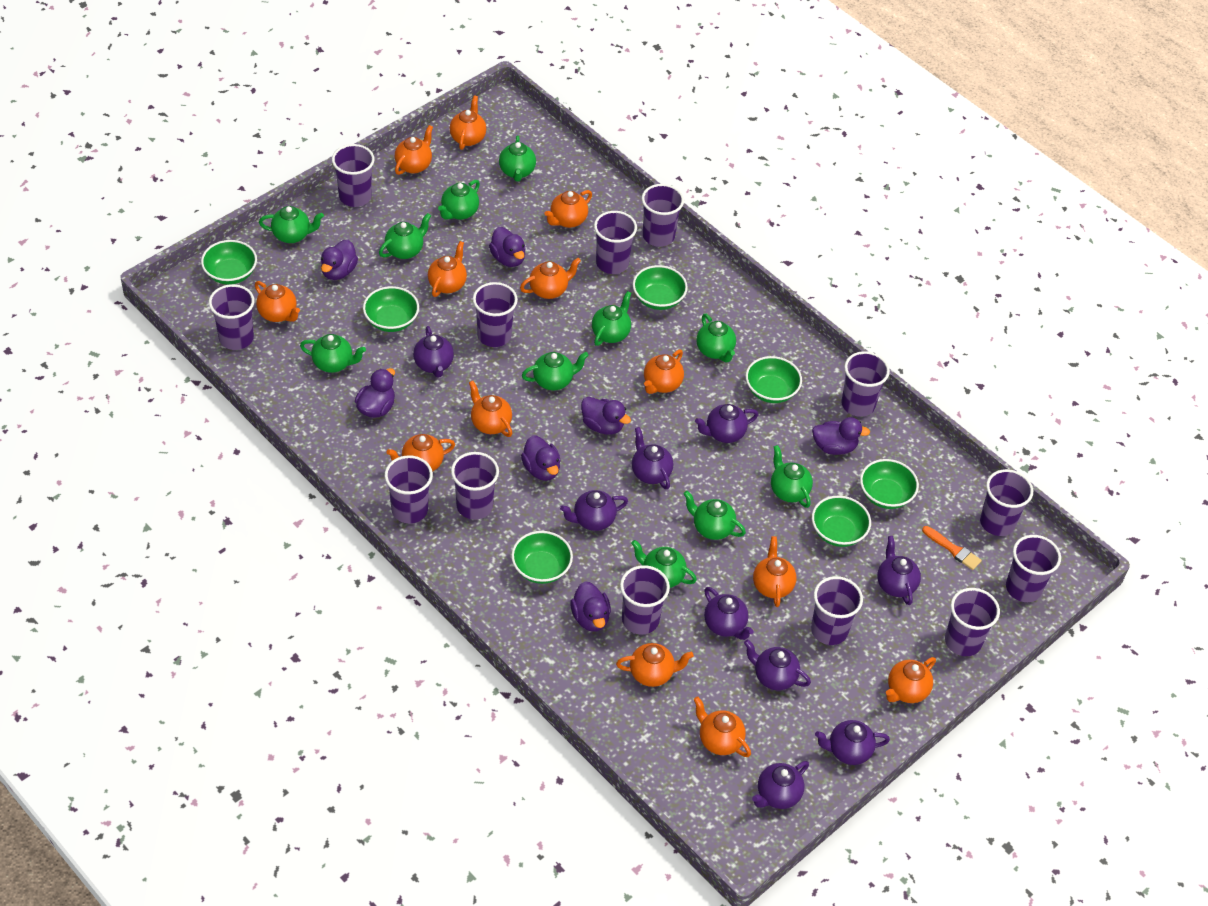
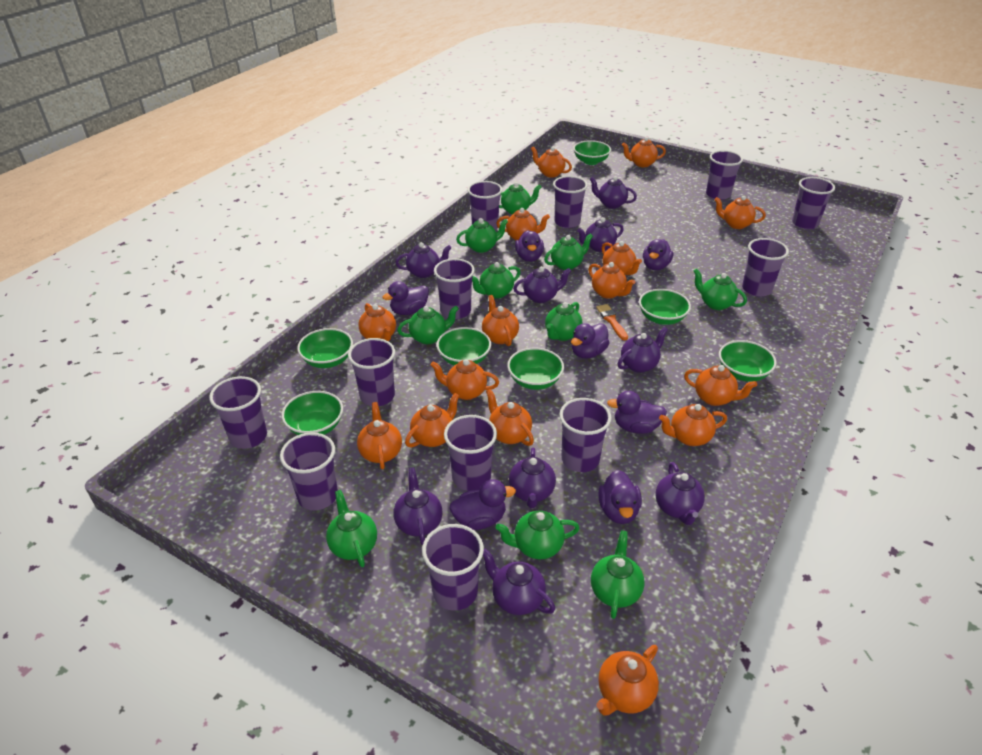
green teapot: [259,206,324,243] [300,334,366,373] [379,213,431,259] [438,180,480,220] [499,136,536,182] [522,352,589,390] [592,291,631,346] [631,540,697,588] [683,491,746,540] [696,314,736,362] [771,445,813,508] = 11 -> [326,490,377,567] [397,306,459,344] [456,218,508,253] [472,262,521,299] [495,510,579,559] [499,182,541,215] [544,234,593,270] [545,302,583,341] [591,530,645,619] [694,269,747,310] = 10
orange teapot: [255,281,300,322] [386,434,455,472] [395,125,433,175] [428,241,467,297] [450,95,486,150] [469,381,512,437] [520,258,581,299] [544,190,592,228] [616,643,694,687] [644,349,684,394] [694,697,751,757] [753,536,796,607] [886,657,936,703] = 13 -> [357,402,402,469] [358,303,396,341] [405,393,460,447] [431,359,499,400] [482,295,519,346] [486,389,534,446] [496,208,550,240] [531,147,572,178] [588,262,635,299] [596,645,659,716] [602,241,642,275] [622,137,666,167] [659,404,727,446] [684,365,757,406] [714,196,766,229] = 15
purple cup: [209,284,254,350] [332,144,375,207] [384,455,433,523] [451,452,499,520] [473,282,518,347] [594,211,637,274] [620,565,670,634] [642,184,684,247] [811,576,863,645] [841,351,890,417] [945,588,1000,656] [980,469,1033,536] [1006,535,1061,602] = 13 -> [209,376,267,449] [280,432,338,510] [348,338,395,406] [422,524,484,611] [434,258,475,319] [444,415,497,491] [467,181,502,231] [553,176,588,228] [559,398,612,472] [706,150,743,200] [742,238,789,297] [792,177,835,229] = 12

